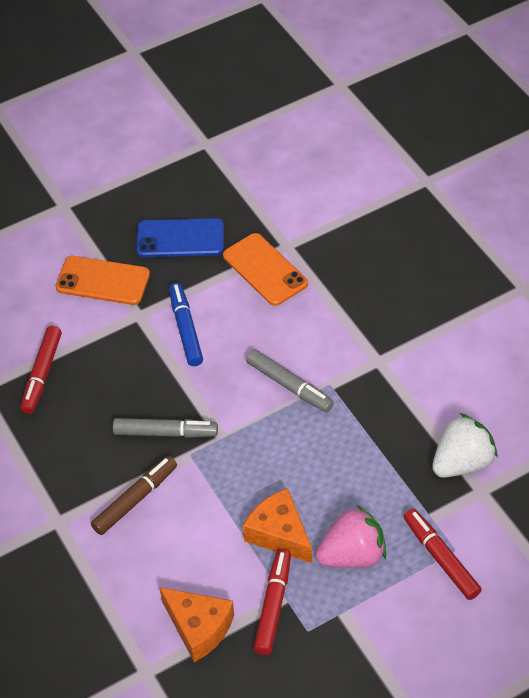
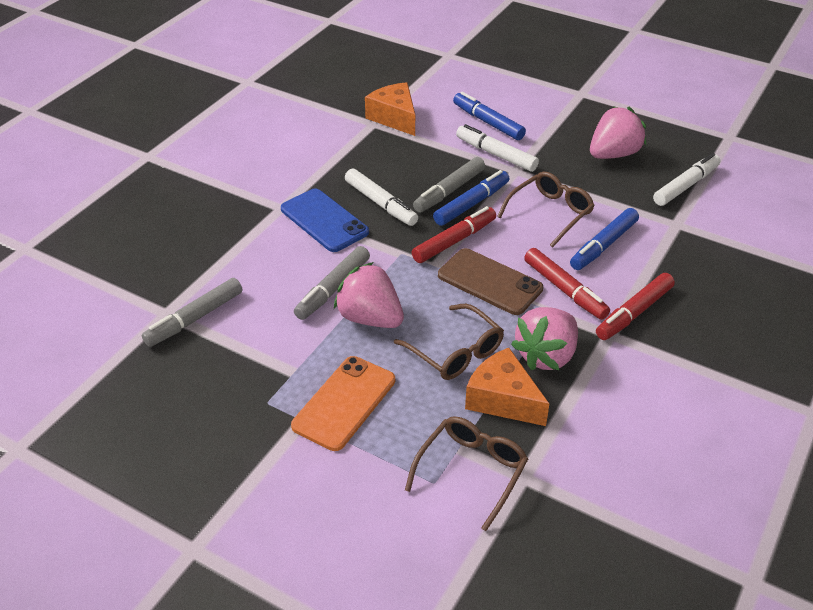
blue marker: [169,283,203,366] = 1 -> [433,170,509,226] [453,92,526,140] [570,208,639,270] = 3
brown glasses: none = 0 -> [394,304,504,380] [405,416,528,531] [497,172,595,248] = 3
brown marker: [91,456,177,535] = 1 -> none = 0
brown phone: none = 0 -> [438,248,543,315] = 1
grey marker: [113,418,218,438] [246,349,334,412] = 2 -> [142,278,243,347] [294,246,370,320] [413,157,485,213] = 3
orange phone: [55,256,150,305] [223,233,308,306] = 2 -> [291,356,395,451] = 1
pink strawberry: [316,505,386,568] = 1 -> [334,262,404,328] [511,307,578,370] [590,107,646,159] = 3
white marker: none = 0 -> [345,168,418,226] [456,124,539,172] [653,153,720,206] = 3
white strawberry: [432,413,498,478] = 1 -> none = 0

